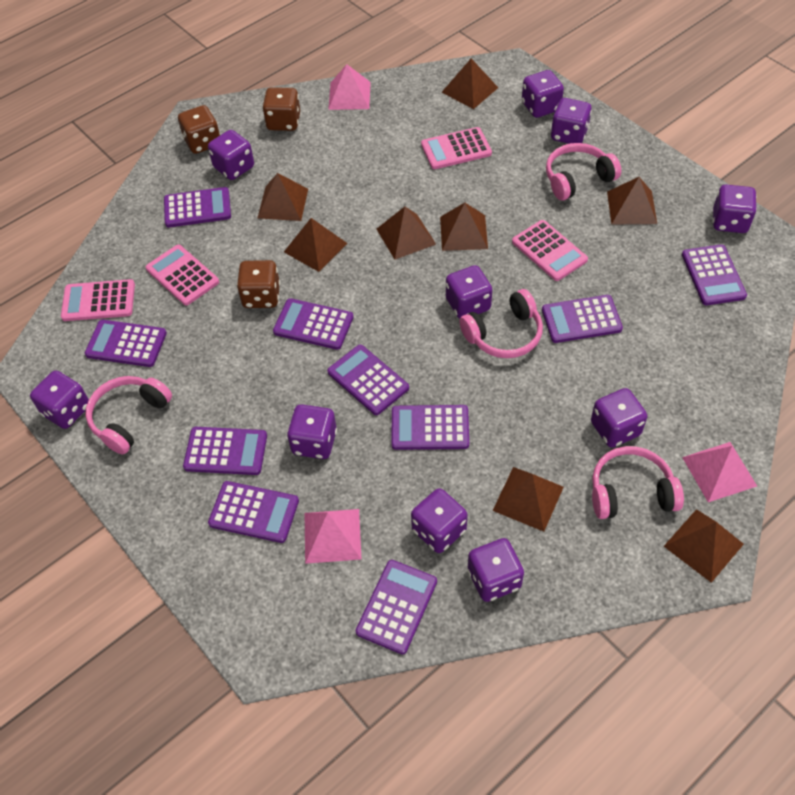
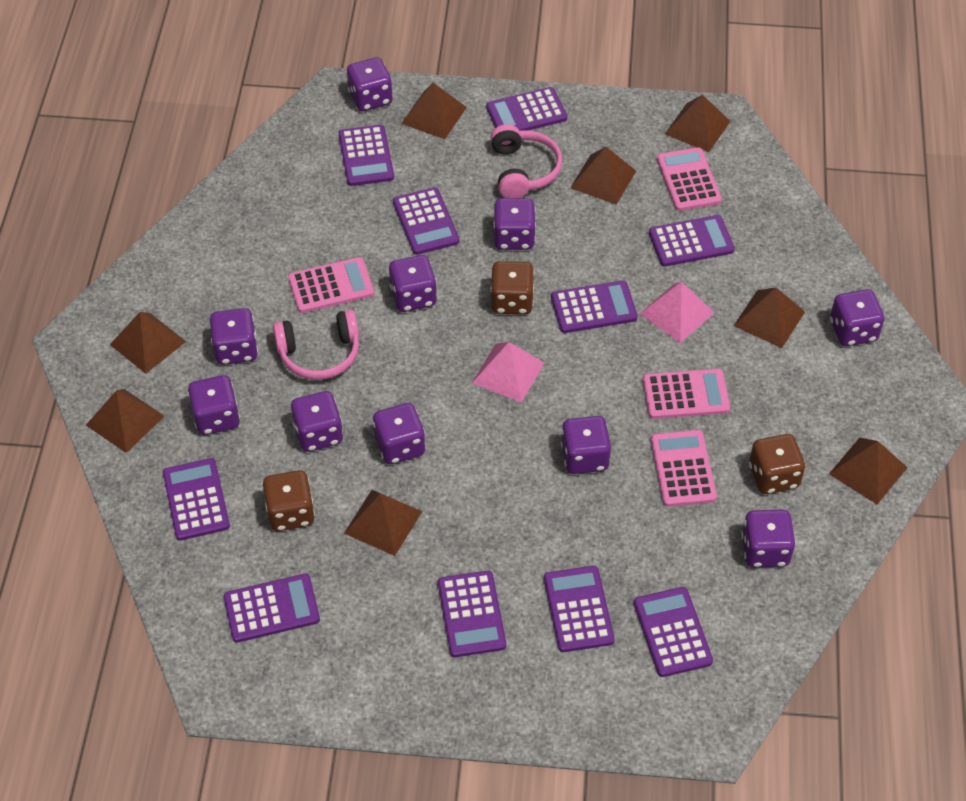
pink headphones: [85,376,172,455] [459,289,543,358] [546,143,621,201] [592,446,684,519] = 4 -> [273,310,359,380] [490,124,562,198] = 2
pink pyramid: [305,509,361,564] [328,64,371,110] [682,442,757,502] = 3 -> [472,342,544,403] [640,282,715,343] = 2

